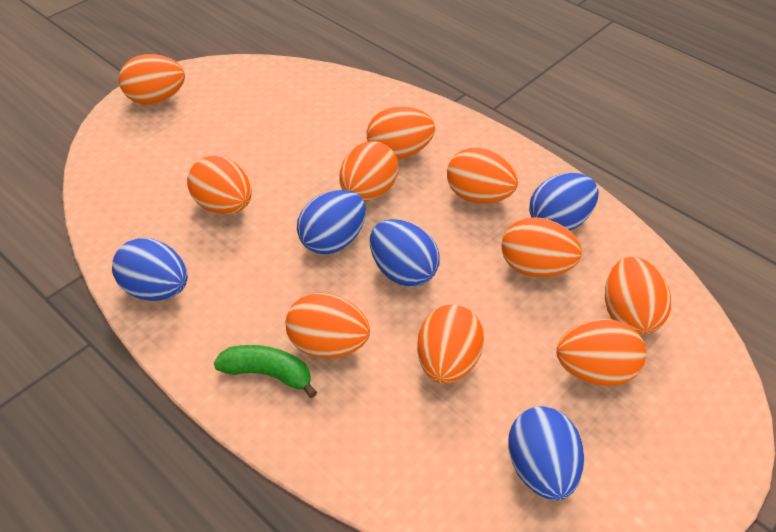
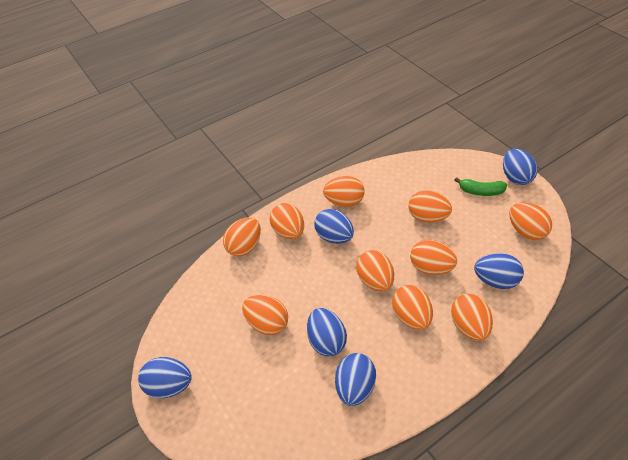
blue egg: [112,238,188,301] [297,190,366,254] [370,219,440,287] [508,406,584,500] [529,173,599,231] = 5 -> [138,357,192,398] [307,308,347,356] [314,209,354,244] [335,353,376,406] [474,253,524,289] [503,149,538,185] = 6

